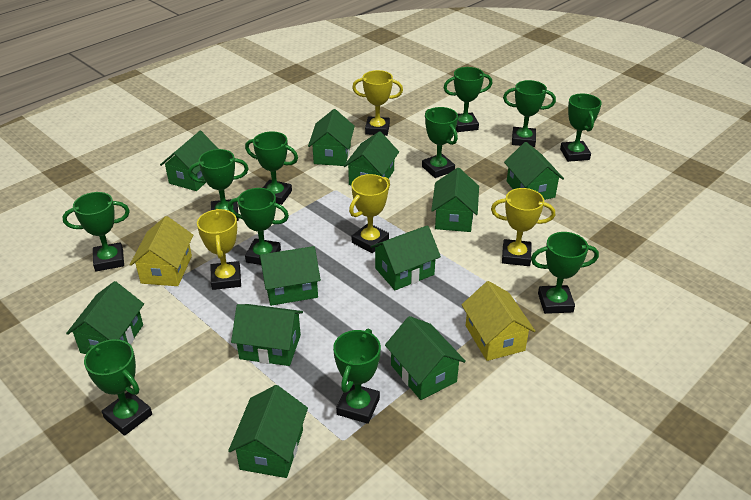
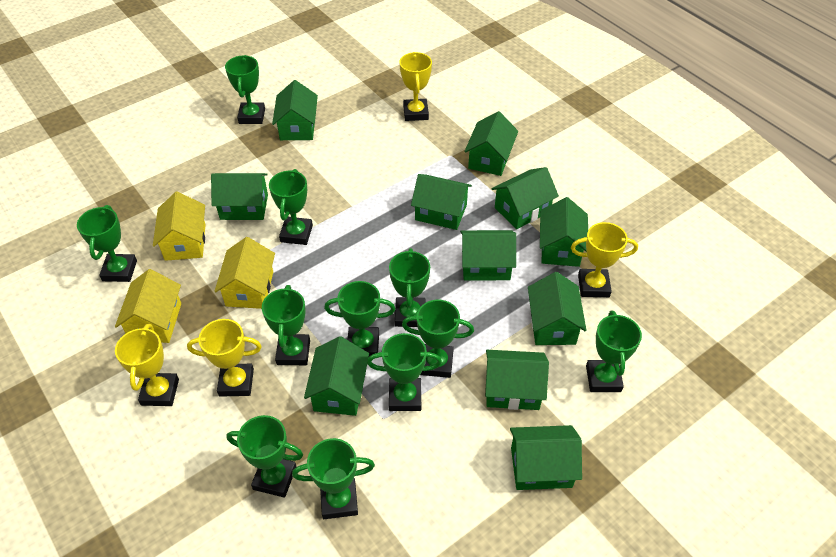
yellow house: [130,216,193,286] [462,281,535,361] = 2 -> [115,269,181,343] [153,192,206,261] [214,237,275,309] = 3

